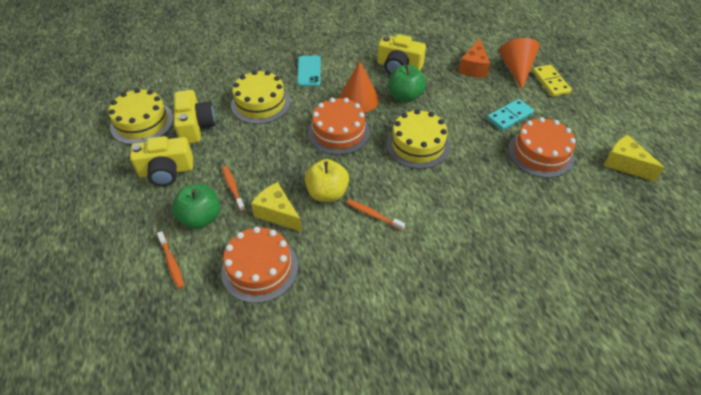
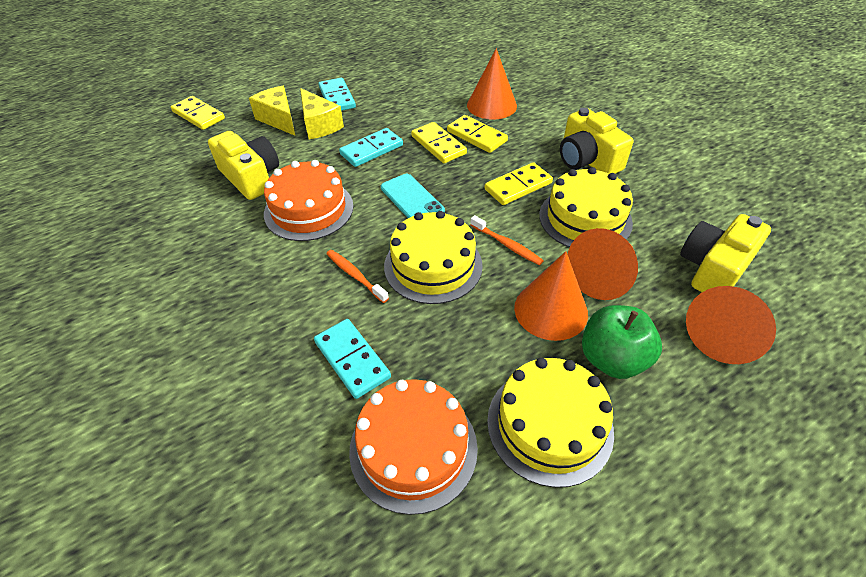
green apple: [172,184,220,229] [389,65,426,102] = 2 -> [582,305,662,379] = 1
orange cake: [221,227,298,303] [308,98,370,155] [508,117,576,178] = 3 -> [264,160,354,241] [349,379,478,515] = 2
orange cheese: [458,38,490,78] = 1 -> none = 0
orange cone: [339,61,379,113] [499,38,540,89] = 2 -> [467,48,517,120] [514,251,588,341] [568,228,638,300] [686,286,776,364] = 4
orange toothbrush: [157,231,184,289] [222,166,245,212] [347,200,405,231] = 3 -> [326,250,389,303] [470,215,544,265] = 2
turquoise domino: [487,99,534,131] = 1 -> [314,319,391,399] [319,78,356,111] [339,128,403,167] = 3
yellow apple: [305,159,349,202] = 1 -> none = 0
yellow domino: [532,65,572,97] = 1 -> [171,96,225,130] [411,122,467,163] [447,115,508,153] [484,162,553,205] = 4

